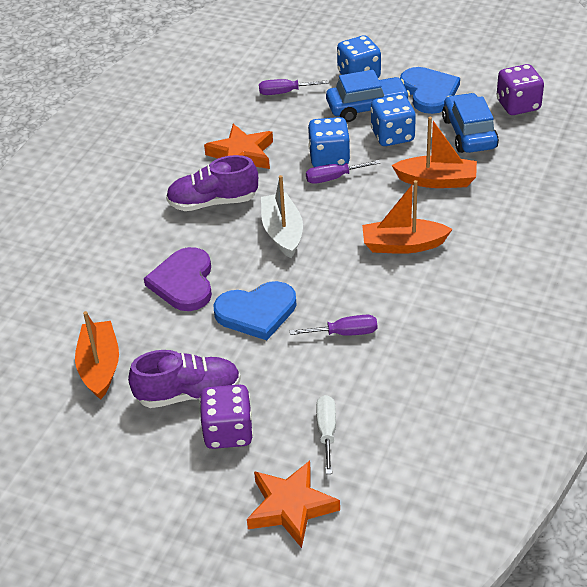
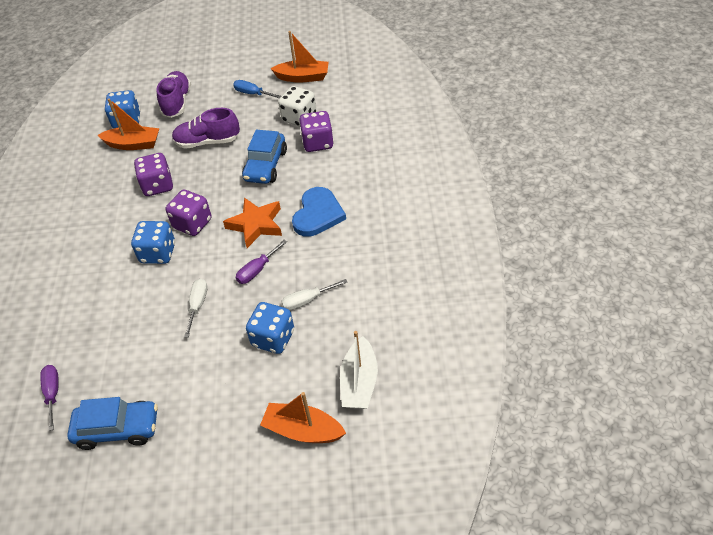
blue heart: [213,281,296,340] [400,67,460,114] = 2 -> [292,187,346,237] = 1
blue screwdriver: none = 0 -> [233,80,281,98] = 1
orange star: [204,124,273,169] [247,461,340,548] = 2 -> [223,197,282,248] = 1
purple dice: [199,384,253,449] [497,64,544,115] = 2 -> [134,153,173,196] [166,190,212,236] [299,111,334,152] = 3
purple heart: [144,247,212,311] = 1 -> none = 0
purple screwdriver: [259,79,329,95] [290,315,377,336] [306,160,380,184] = 3 -> [40,365,59,431] [236,240,287,284] = 2
white dice: none = 0 -> [278,86,317,127] = 1
white screwdriver: [316,395,336,474] = 1 -> [184,279,208,338] [281,279,347,311] = 2

